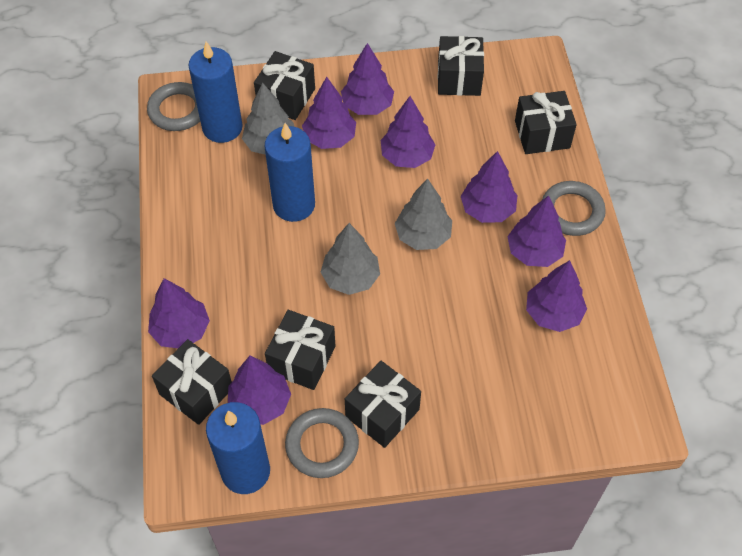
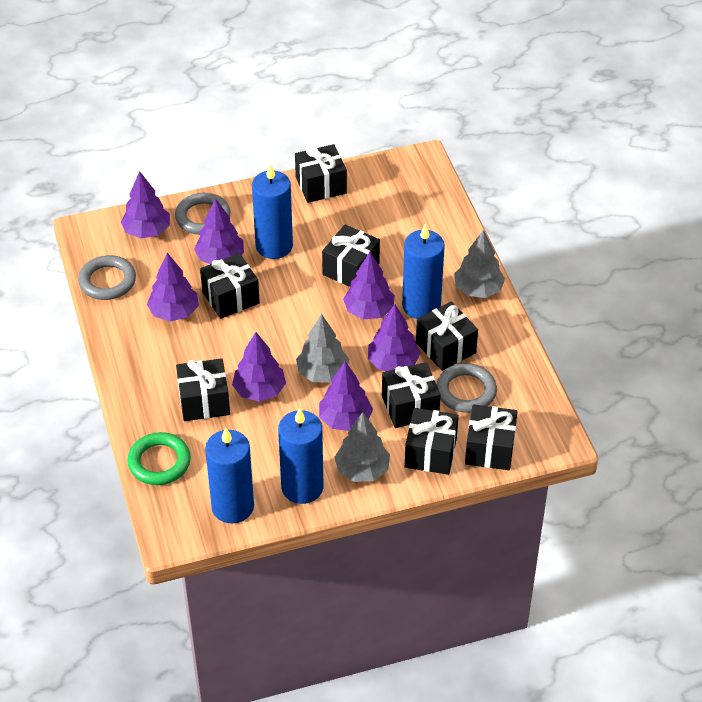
black gift: [152,339,232,425] [254,51,315,120] [265,310,335,390] [345,361,421,448] [438,36,484,96] [515,91,577,154] = 6 -> [176,358,230,421] [200,253,260,319] [295,144,347,203] [322,225,380,287] [382,362,441,428] [405,408,459,475] [416,302,478,371] [465,404,518,470] = 8
blue candle: [188,41,243,143] [206,402,270,494] [265,123,315,222] = 3 -> [205,427,254,524] [252,164,293,259] [278,407,323,504] [402,223,445,319] = 4
green ring: none = 0 -> [127,432,191,485] = 1
purple tree: [148,278,210,348] [228,356,291,425] [302,77,356,149] [341,43,394,115] [381,96,436,168] [461,151,518,223] [507,195,566,267] [526,260,587,332] = 8 -> [121,171,170,239] [147,253,199,322] [194,198,244,264] [232,332,286,402] [319,361,373,431] [343,252,395,319] [368,304,421,371] = 7

